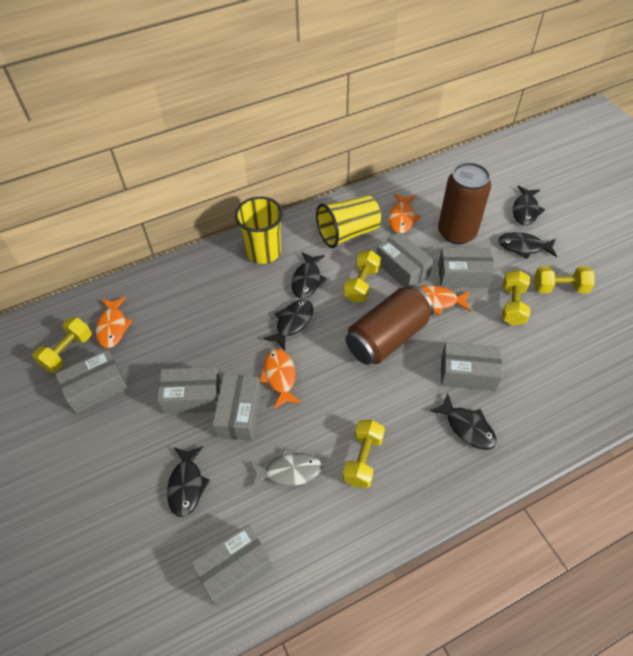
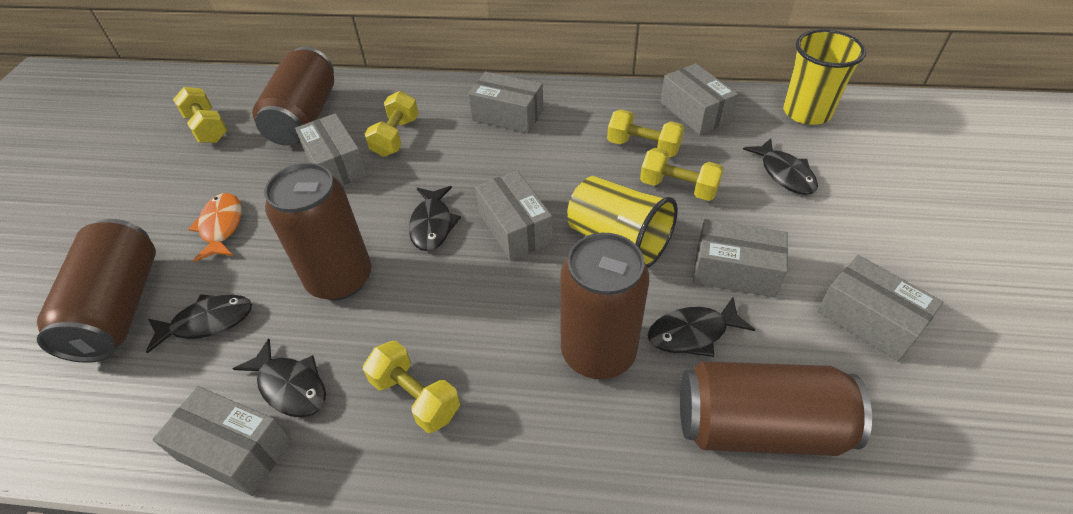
black fish: [167,446,210,517] [263,300,313,351] [291,252,327,299] [430,394,497,450] [498,232,557,259] [513,186,545,225] = 6 -> [146,294,252,353] [233,338,326,417] [409,186,461,251] [648,297,755,357] [743,138,818,195] = 5
brown can: [345,285,434,365] [438,162,491,244] = 2 -> [37,219,156,363] [252,47,334,146] [264,163,371,301] [560,233,649,379] [680,361,872,456] = 5
grey fish: [249,448,322,490] = 1 -> none = 0
orange fish: [96,297,132,348] [260,349,301,409] [388,193,420,233] [419,285,471,315] = 4 -> [188,193,242,262] = 1

